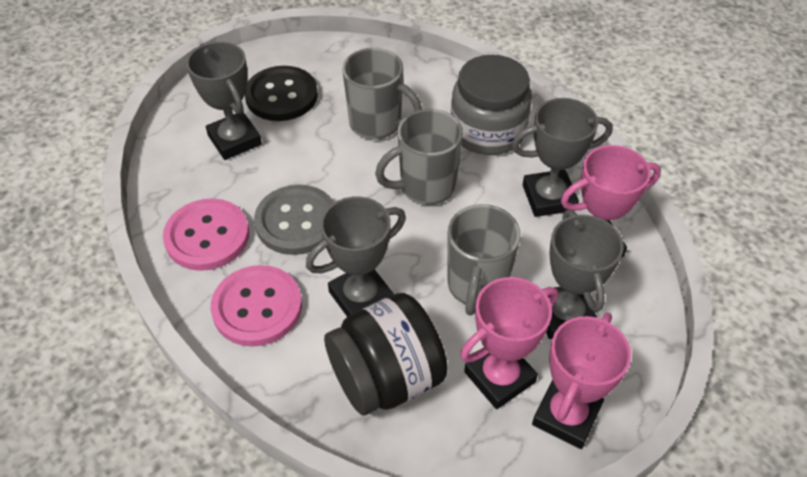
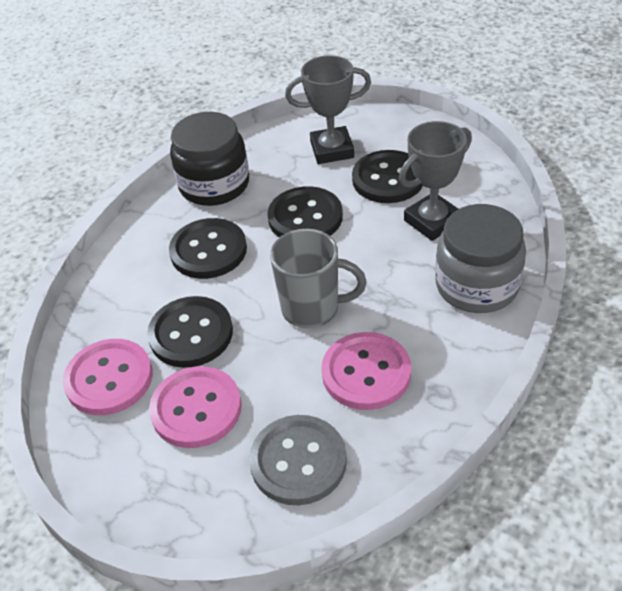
black button: [245,66,318,121] = 1 -> [147,296,233,368] [169,218,247,279] [267,186,343,237] [352,150,423,203] = 4
grey mug: [342,48,422,140] [375,109,463,205] [448,204,521,316] = 3 -> [270,229,367,328] = 1
grey trophy: [186,42,262,160] [306,196,406,317] [512,98,613,217] [546,210,624,339] = 4 -> [285,55,371,164] [399,121,472,241] = 2
pink button: [163,198,249,271] [211,265,302,347] = 2 -> [63,339,153,415] [149,366,242,448] [321,332,411,410] = 3
pink trophy: [460,277,558,409] [532,313,631,449] [561,145,661,258] = 3 -> none = 0

